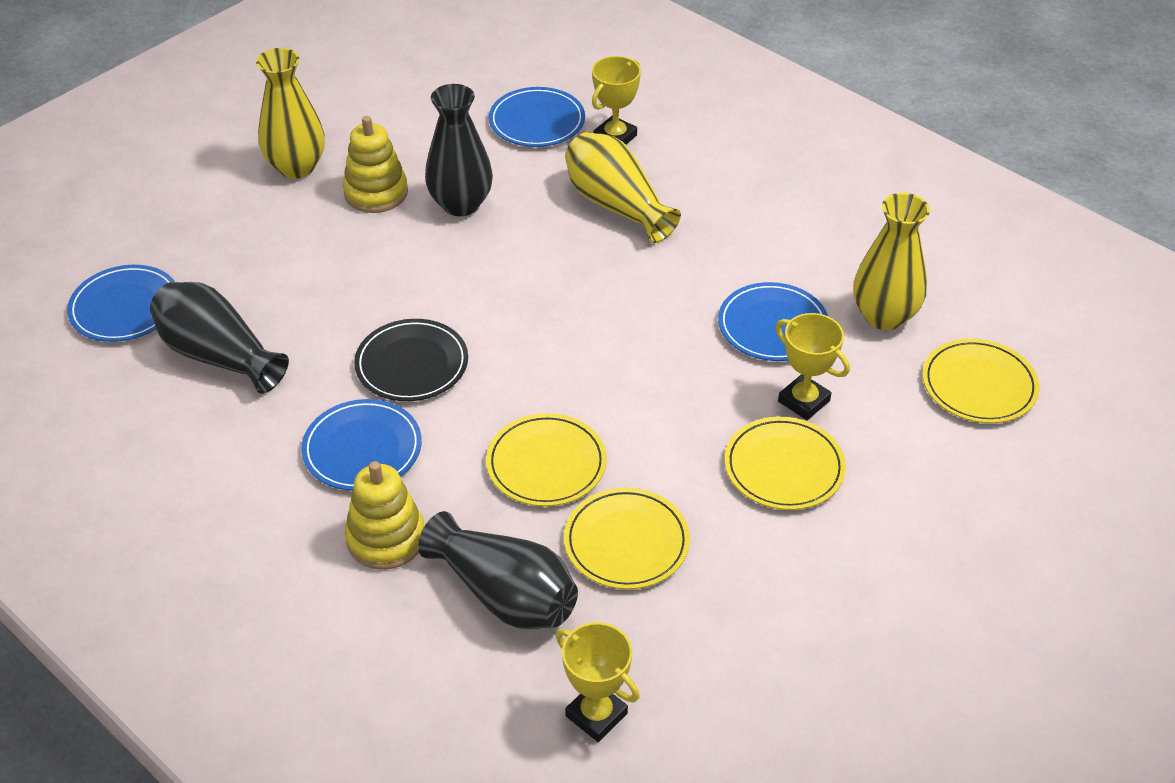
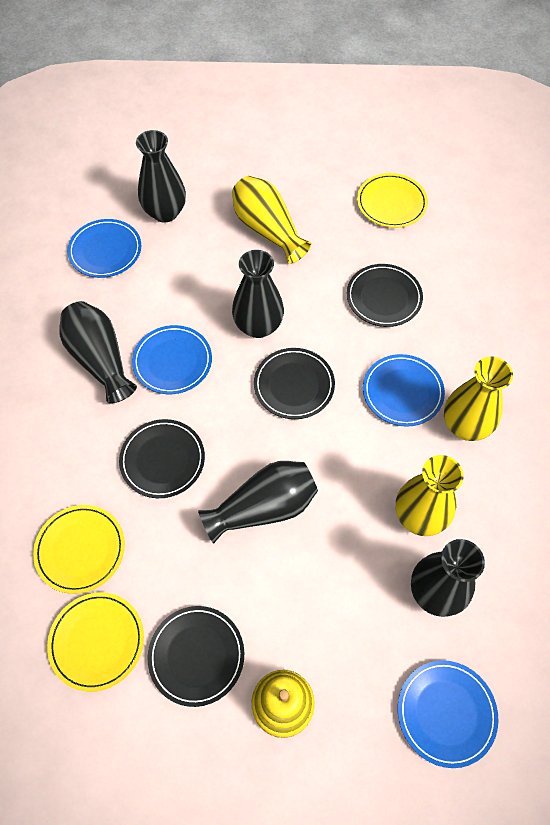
black plate: [354,319,468,401] = 1 -> [119,419,205,498] [148,606,244,707] [254,348,335,419] [347,264,423,327] = 4
black vase: [150,282,289,394] [418,511,578,629] [425,84,493,216] = 3 -> [60,301,137,404] [136,130,186,223] [198,461,318,544] [232,250,284,338] [411,539,485,617] = 5
yellow plate: [486,413,607,506] [564,488,690,589] [725,416,846,510] [922,338,1039,423] = 4 -> [33,505,125,594] [47,593,144,692] [357,173,428,228] = 3
yellow stacking toy: [343,116,408,213] [345,461,424,570] = 2 -> [252,670,315,738] = 1
yellow trophy: [556,622,640,742] [592,56,641,144] [776,313,850,420] = 3 -> none = 0

